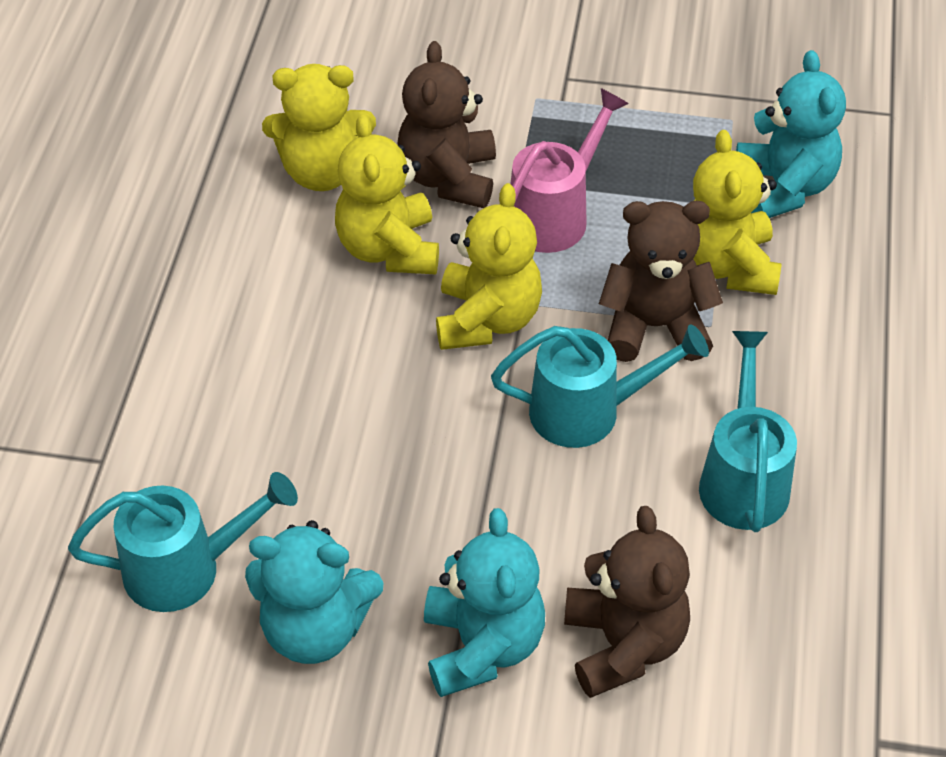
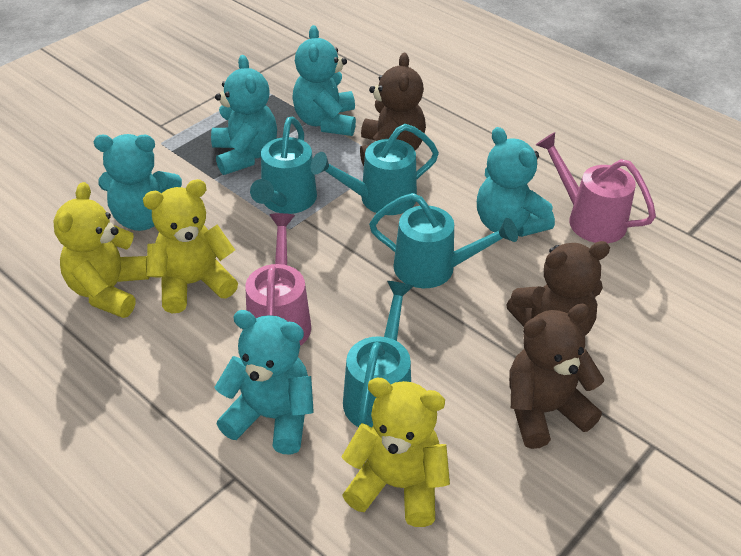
pink watering can: [511,88,629,253] = 1 -> [246,213,311,346] [536,132,656,243] = 2
turquoise teddy bear: [245,520,383,664] [424,508,545,697] [736,50,846,218] = 3 -> [94,134,182,231] [211,55,277,175] [215,310,314,455] [292,25,356,136] [477,127,555,237] = 5
turquoise watering can: [68,472,298,612] [491,325,709,448] [699,331,797,532] = 3 -> [250,117,317,214] [311,124,439,215] [343,281,414,428] [369,193,518,288] = 4
yellow teddy bear: [262,64,376,191] [335,114,439,274] [436,183,542,350] [693,130,781,295] = 4 -> [53,182,150,318] [143,179,238,314] [342,377,450,527] = 3

